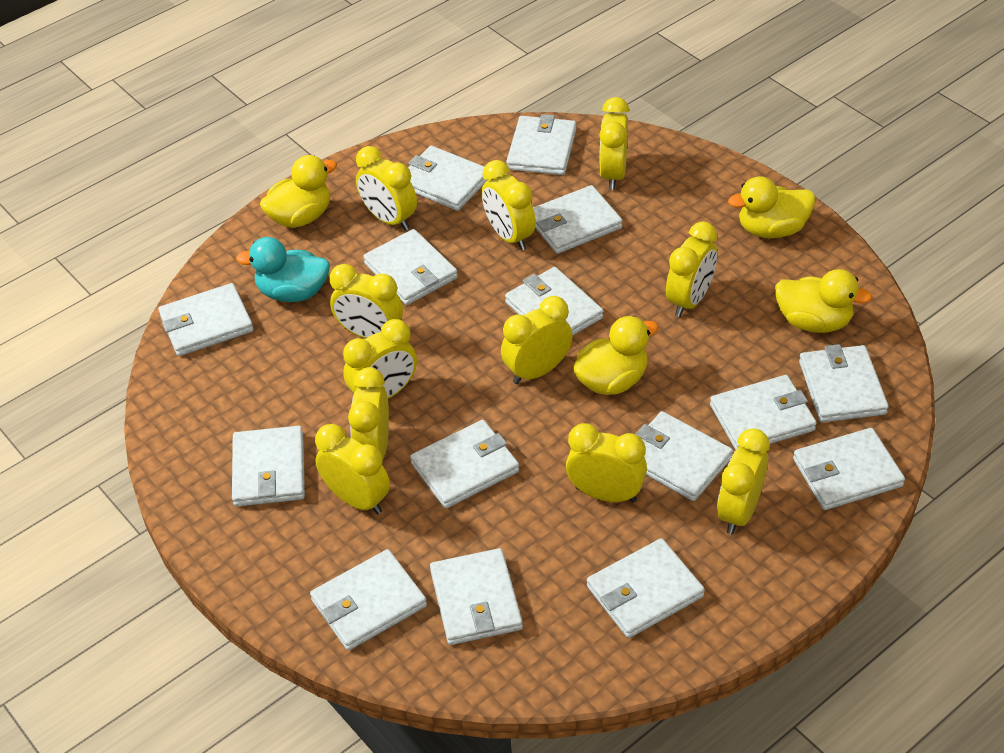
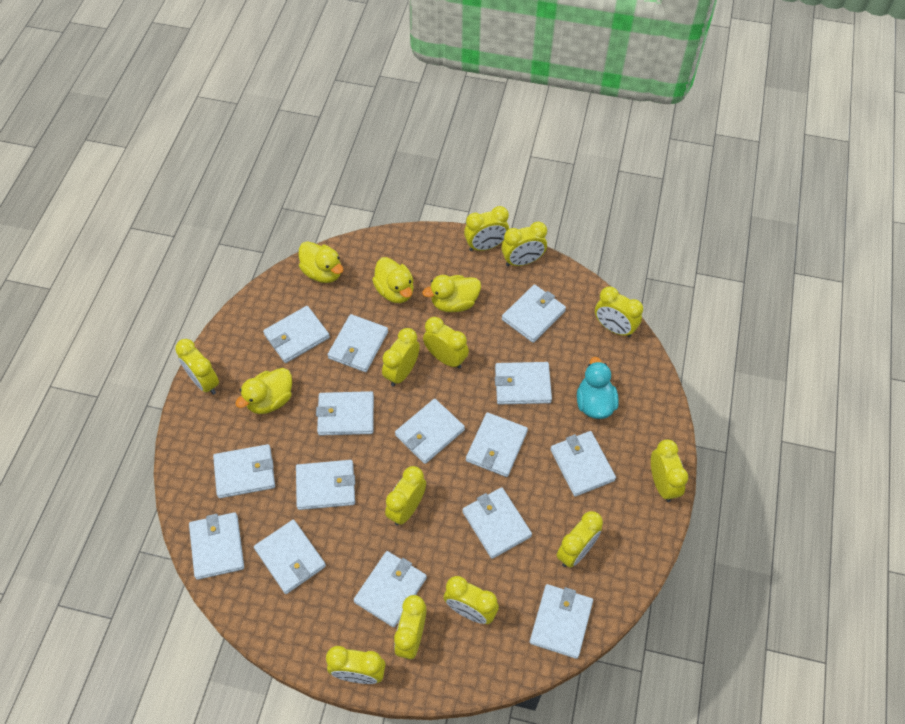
yellow clock: [315,424,390,514] [330,264,403,339] [343,319,417,399] [348,367,389,458] [356,146,417,231] [482,160,536,251] [501,296,573,384] [566,423,647,503] [599,97,629,190] [666,221,717,317] [717,428,770,534] = 11 -> [175,339,219,395] [326,646,386,684] [382,328,420,387] [385,466,426,525] [394,595,426,659] [423,317,469,369] [444,576,499,624] [464,206,509,251] [501,222,547,266] [557,511,603,568] [595,286,643,337] [651,439,688,502] = 12

